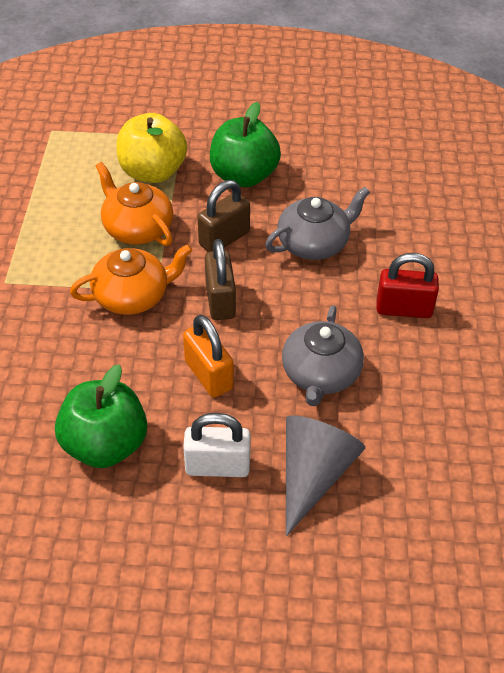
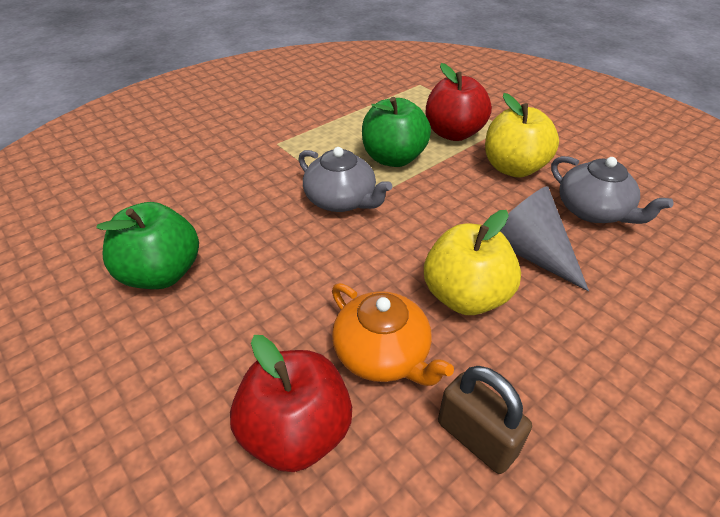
brown padlock: [198,180,250,252] [205,239,236,320] = 2 -> [438,366,532,474] = 1
orange padlock: [183,315,233,397] = 1 -> none = 0
orange teapot: [70,244,193,315] [96,162,173,246] = 2 -> [332,283,454,386] = 1
red apple: none = 0 -> [230,335,352,472] [426,63,492,141] = 2
red padlock: [376,253,439,318] = 1 -> none = 0
white padlock: [183,413,250,477] = 1 -> none = 0
yellow apple: [116,113,187,183] = 1 -> [424,210,521,315] [485,93,559,178] = 2

